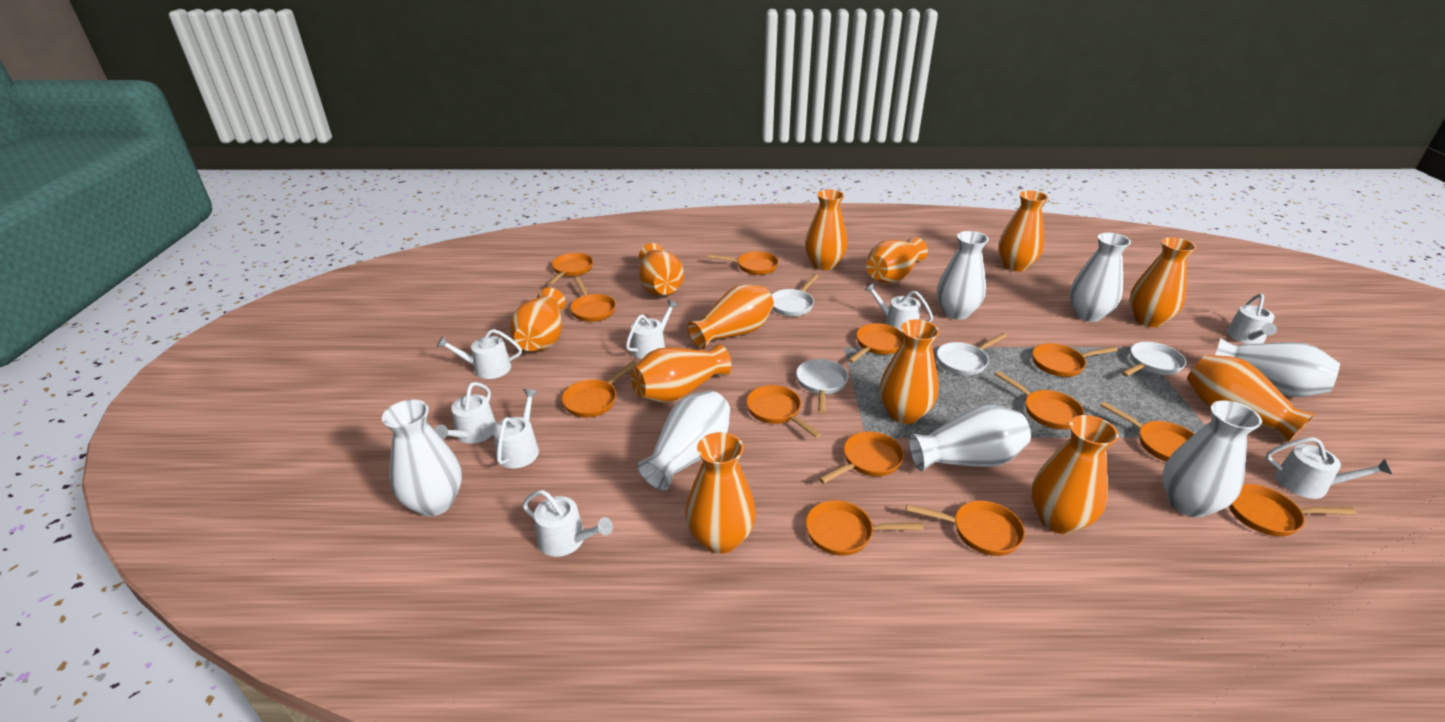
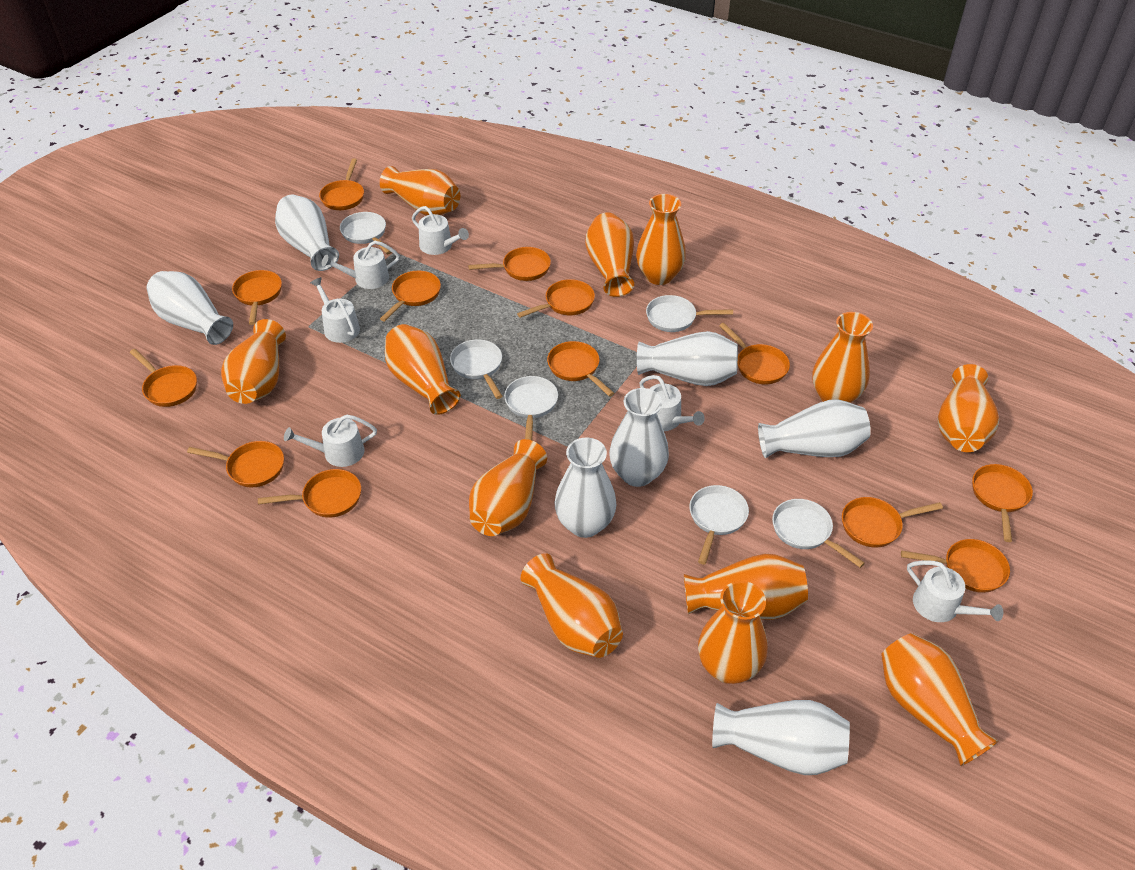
white pan: [772,274,819,316] [796,359,848,414] [937,333,1007,376] [1121,342,1186,376] = 4 -> [340,212,392,254] [450,339,502,399] [504,376,558,440] [646,295,733,332] [689,485,749,564] [772,499,865,568] = 6
white watering can: [434,382,497,443] [437,329,522,379] [493,389,539,468] [522,490,613,557] [626,300,678,359] [864,282,933,332] [1226,294,1277,344] [1266,437,1393,499] = 8 -> [284,415,377,467] [310,277,360,343] [322,241,400,289] [412,206,469,255] [639,375,705,431] [907,560,1003,622] = 6

